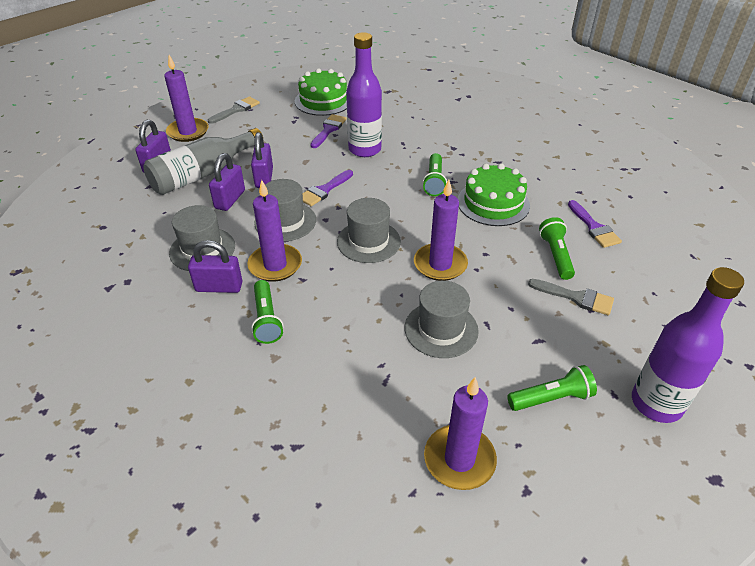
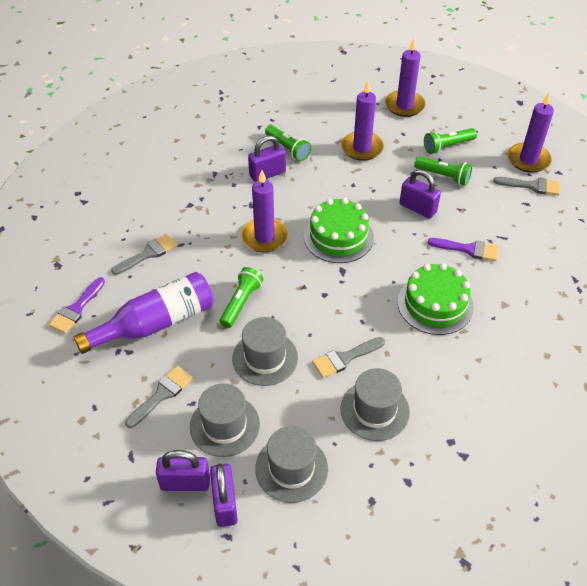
grey bottle: [143,128,263,195] = 1 -> none = 0
grey brush: [208,96,260,124] [528,279,614,315] = 2 -> [111,233,177,275] [125,366,193,428] [312,337,385,378] [493,177,560,195] = 4
purple bottle: [346,33,382,157] [632,267,744,423] = 2 -> [74,272,214,354] = 1
purple brush: [303,170,353,206] [310,114,347,148] [568,200,622,248] = 3 -> [48,277,105,334] [428,238,499,261] = 2

